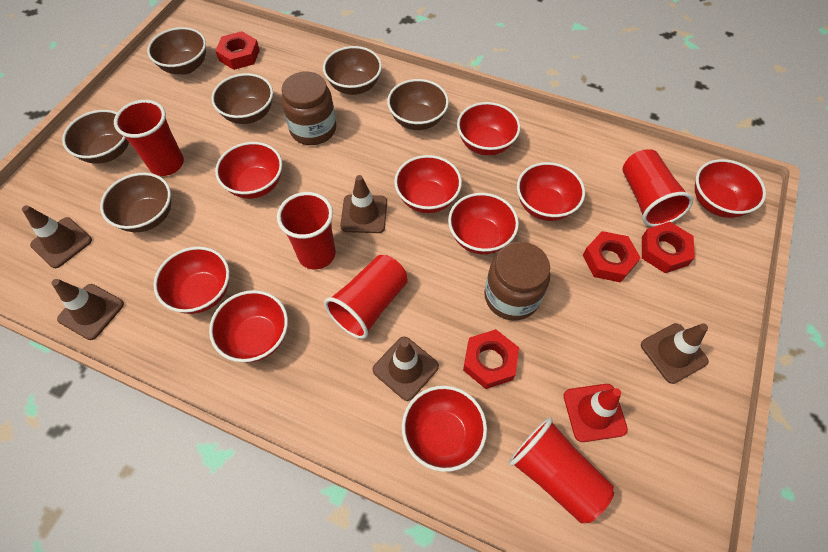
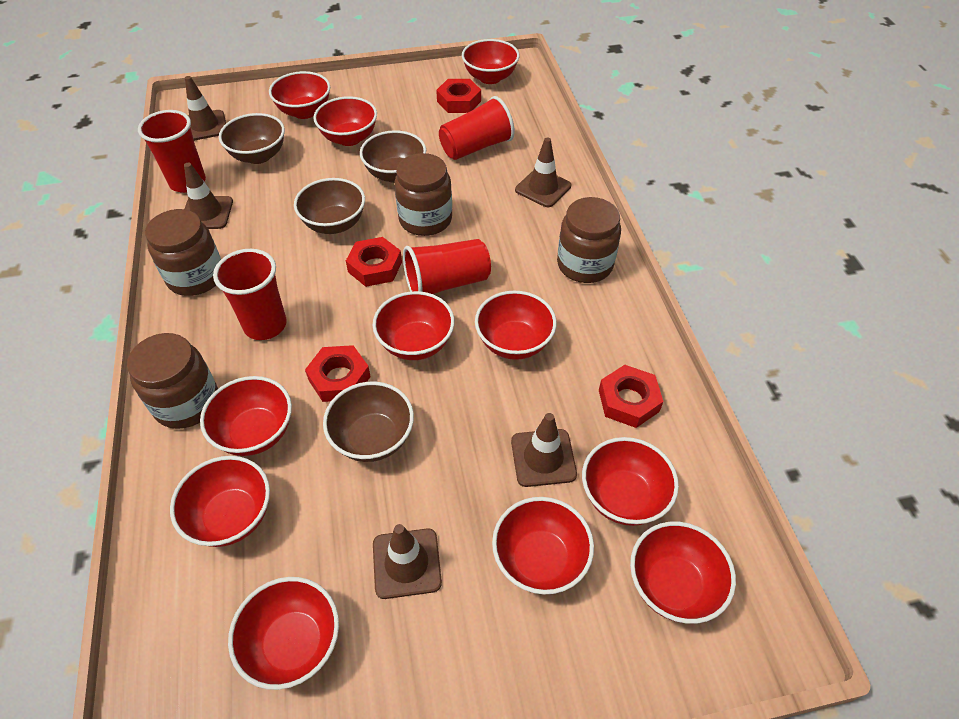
brown bowl: [62,110,129,164] [100,173,171,232] [147,27,206,74] [211,73,273,124] [323,46,382,95] [387,79,449,130] = 6 -> [219,113,285,164] [294,178,365,234] [323,381,414,462] [360,130,426,183] = 4
brown jar: [281,72,336,145] [484,242,550,321] = 2 -> [127,333,218,429] [145,209,221,296] [394,153,452,236] [557,197,621,283] = 4
red bowl: [153,247,230,314] [209,290,288,362] [215,142,282,199] [394,155,462,213] [402,385,487,472] [448,193,519,254] [457,102,521,155] [517,162,585,221] [695,159,766,218] = 9 -> [170,456,270,547] [200,376,292,456] [228,577,339,690] [269,71,330,119] [313,96,377,146] [373,291,454,360] [462,39,519,84] [475,291,557,360] [492,497,594,595] [582,437,679,526] [630,522,736,624] = 11
red cup: [114,100,184,176] [277,192,336,270] [324,255,408,339] [509,418,614,523] [622,149,693,227] = 5 -> [138,110,206,193] [213,249,287,340] [403,239,491,294] [439,96,515,160] = 4
red traffic cone: [564,384,628,442] = 1 -> none = 0

